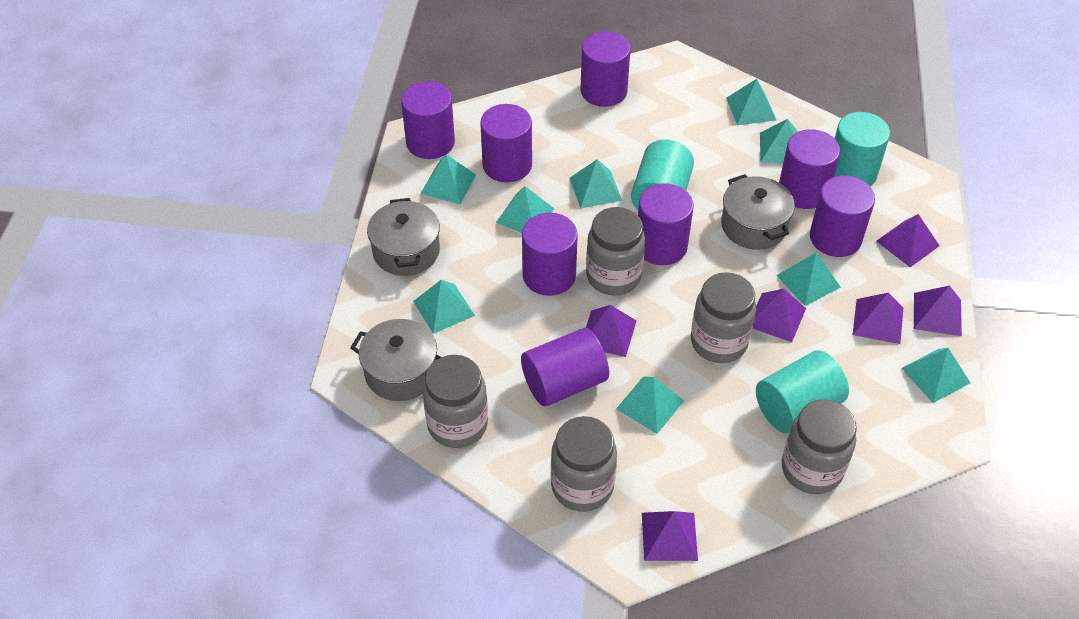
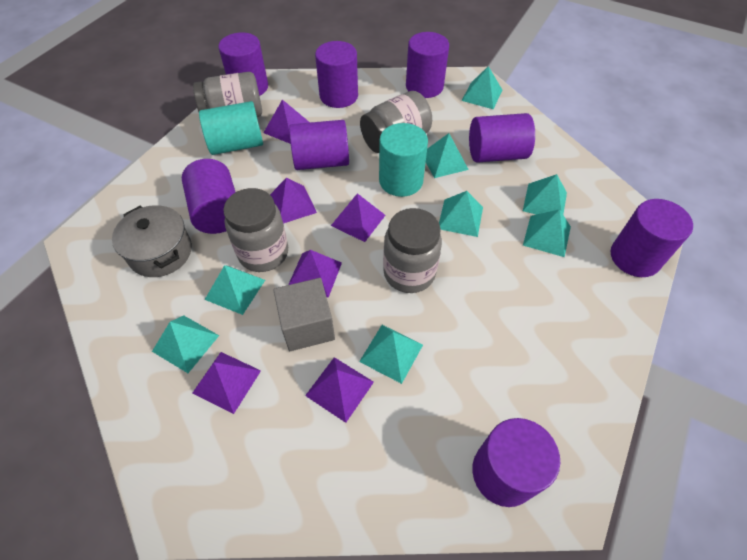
grey cube: none = 0 -> [273,278,335,351] = 1
grey jar: [423,355,488,448] [551,416,617,512] [586,207,645,296] [691,272,756,363] [782,399,857,494] = 5 -> [193,72,262,117] [223,188,288,272] [360,91,432,153] [383,208,442,293] = 4
grey pot: [350,319,441,401] [367,198,440,276] [721,174,795,250] = 3 -> [112,205,192,277] = 1
turquoise cylinder: [631,139,694,210] [756,350,849,433] [834,112,890,187] = 3 -> [199,101,263,155] [379,123,428,197] = 2
turquoise pyramid: [413,280,475,334] [421,154,476,204] [496,186,555,233] [570,159,622,208] [616,376,684,434] [726,79,776,125] [760,119,798,164] [776,252,841,306] [901,348,970,403] = 9 -> [152,315,219,373] [205,265,265,315] [359,325,423,384] [426,133,469,178] [439,191,483,237] [461,66,502,109] [523,174,567,214] [523,209,571,257] = 8

